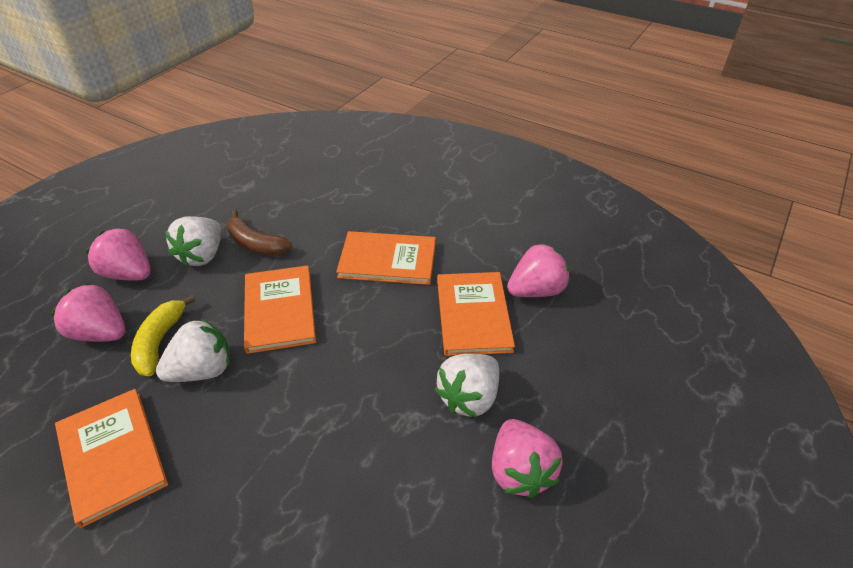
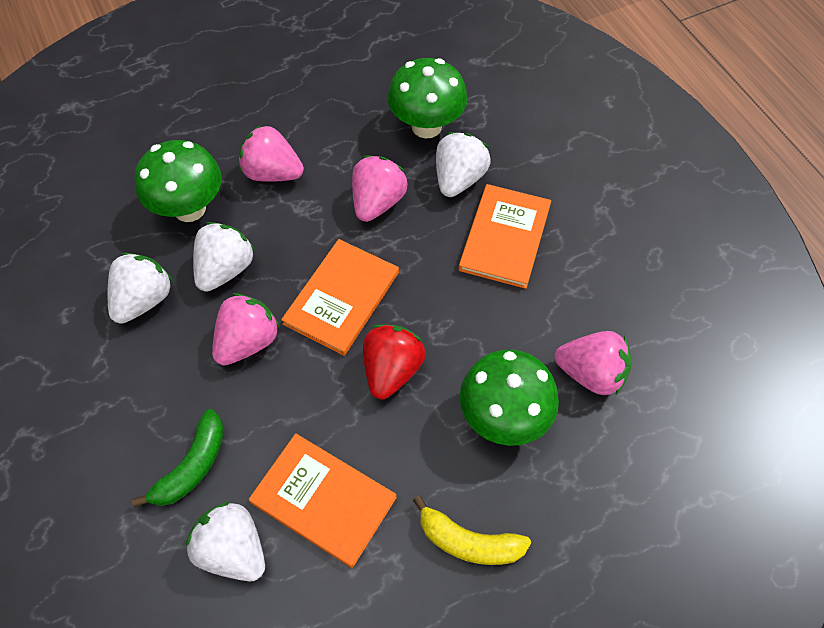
brown banana: [227,210,292,256] = 1 -> none = 0
green banana: none = 0 -> [132,409,224,508] = 1
green mushroom: none = 0 -> [135,140,222,222] [387,58,468,138] [460,350,559,446] = 3
orange book: [55,389,168,528] [244,265,316,354] [336,231,436,285] [437,272,515,356] = 4 -> [249,433,397,568] [281,239,399,356] [458,184,551,289] = 3
red strawberry: none = 0 -> [363,325,426,399] = 1
white strawberry: [156,318,230,382] [165,216,221,267] [435,353,499,418] = 3 -> [108,253,173,324] [186,502,265,581] [193,222,255,292] [436,132,491,197] = 4

